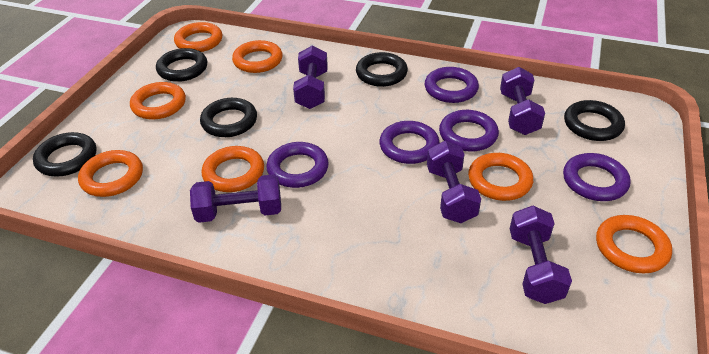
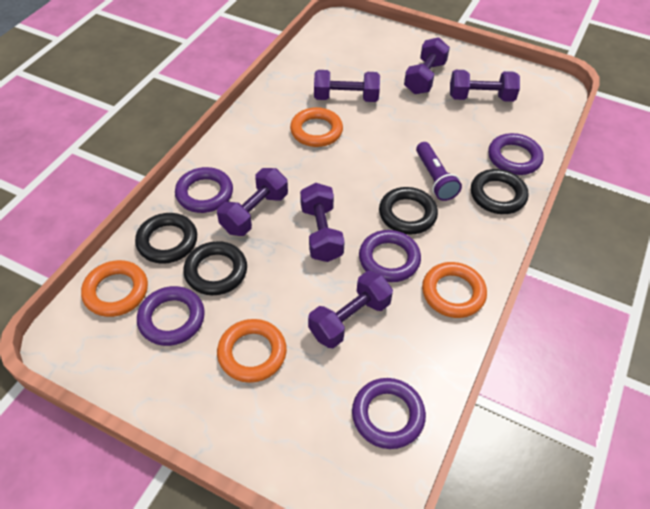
black ring: [33,132,96,177] [156,48,207,82] [200,98,257,137] [356,52,408,87] [564,100,625,141] = 5 -> [135,213,197,264] [183,241,247,295] [379,187,438,234] [471,169,529,214] = 4
orange ring: [78,150,143,197] [130,82,186,119] [174,22,222,52] [202,146,264,192] [232,40,283,73] [468,153,533,201] [596,215,672,273] = 7 -> [81,260,148,317] [217,319,287,383] [290,107,343,147] [422,262,487,318] = 4
purple dumbbell: [190,174,281,223] [293,46,328,109] [427,141,481,223] [500,67,545,135] [510,206,572,304] = 5 -> [217,168,288,236] [300,183,345,262] [308,271,393,348] [314,70,380,102] [404,37,450,94] [450,70,520,102] = 6
purple flashlight: none = 0 -> [416,142,462,201] = 1

